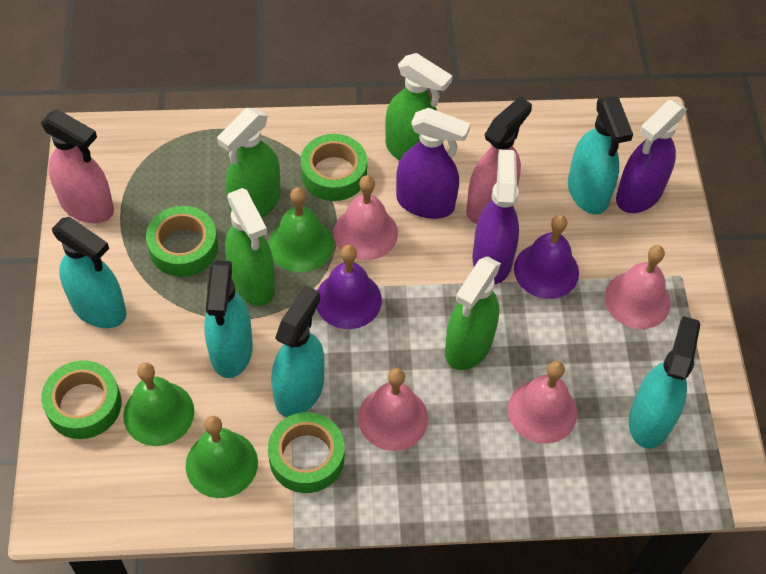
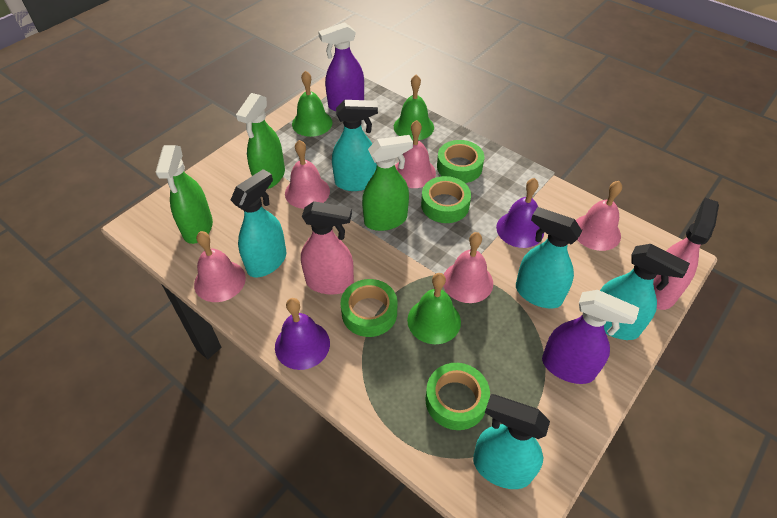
green spray bottle: [217,108,281,218] [225,188,275,306] [385,53,452,161] [445,256,501,370] = 4 -> [156,145,213,244] [236,93,285,189] [362,135,413,231] = 3
pink bell: [334,175,398,260] [358,368,428,451] [508,361,577,444] [604,245,671,329] = 4 -> [194,231,246,302] [285,140,330,209] [395,120,436,188] [443,232,493,303] [576,181,622,251] = 5
purple spray bottle: [396,108,471,219] [472,149,519,284] [616,100,687,213] = 3 -> [318,22,364,111] [542,290,639,384] = 2

